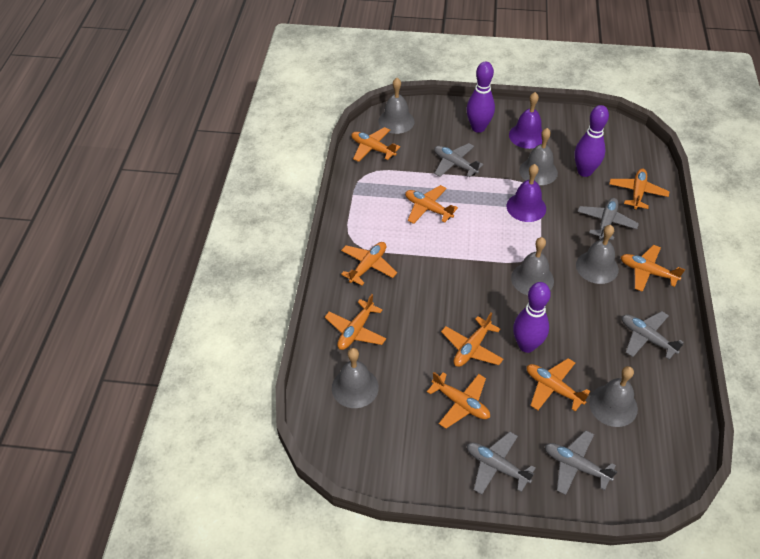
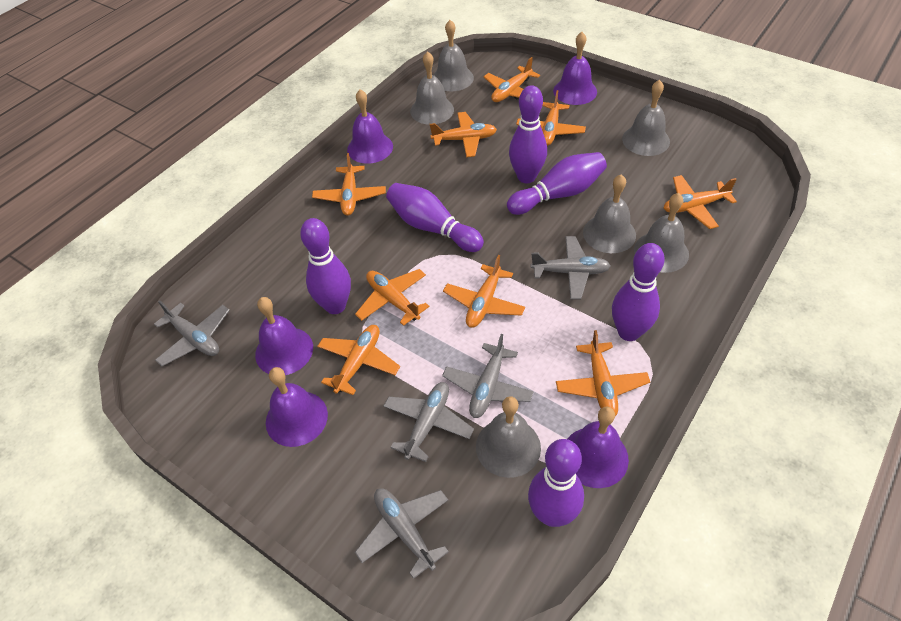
purple bell: [507,164,546,222] [509,92,543,149] = 2 -> [255,297,313,375] [266,367,328,447] [347,89,393,164] [553,32,597,105] [568,406,629,488] = 5
purple bowling pin: [466,61,495,133] [513,282,551,353] [574,105,609,177] = 3 -> [300,218,351,314] [386,183,484,252] [507,152,607,215] [509,85,547,183] [528,439,584,527] [612,243,665,341] = 6

